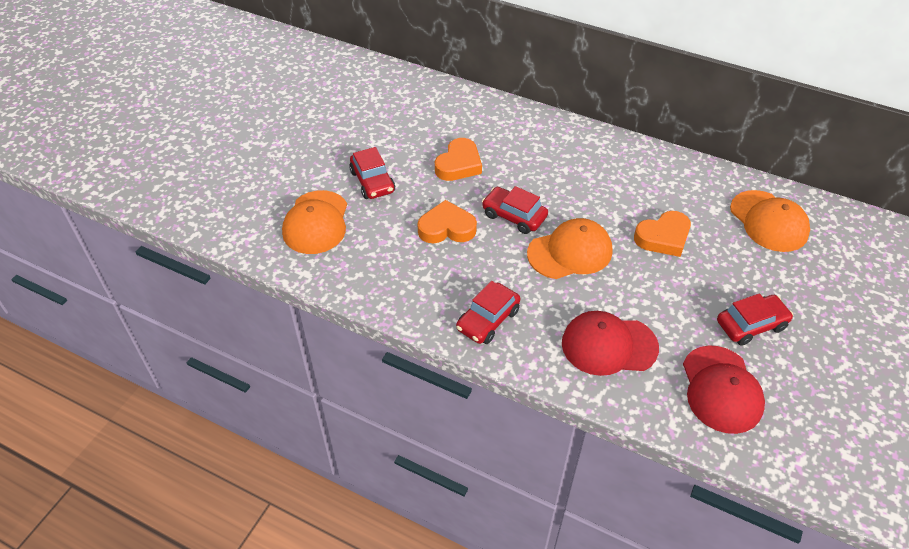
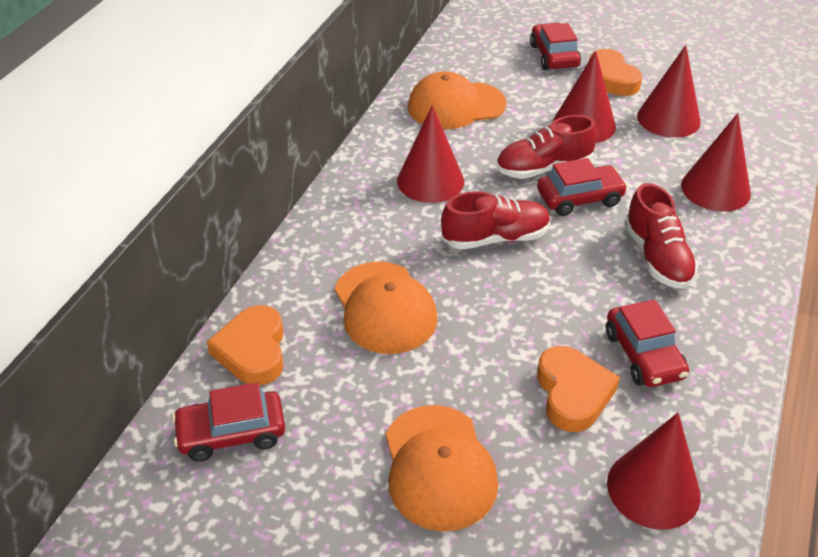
red cap: [562,311,659,376] [683,345,765,434] = 2 -> none = 0
red cone: none = 0 -> [397,105,464,203] [553,51,616,143] [607,413,701,530] [637,45,701,138] [681,113,751,212] = 5
red shoe: none = 0 -> [441,191,551,250] [496,115,597,179] [624,183,698,289] = 3

